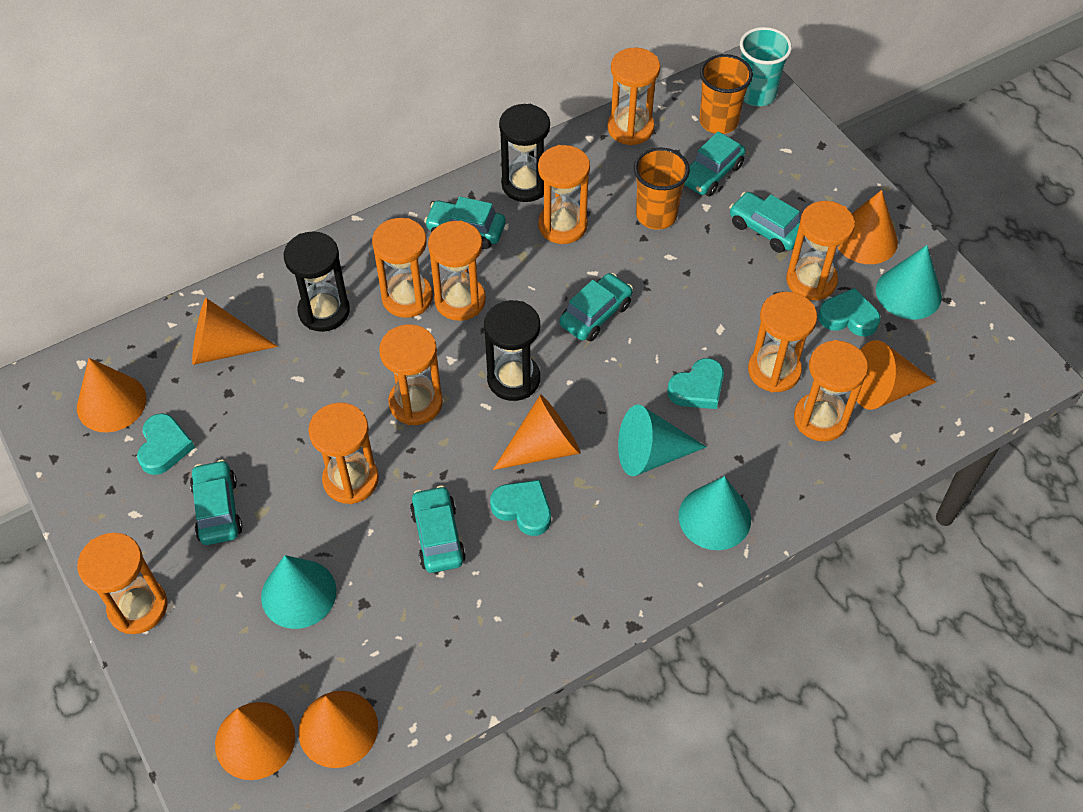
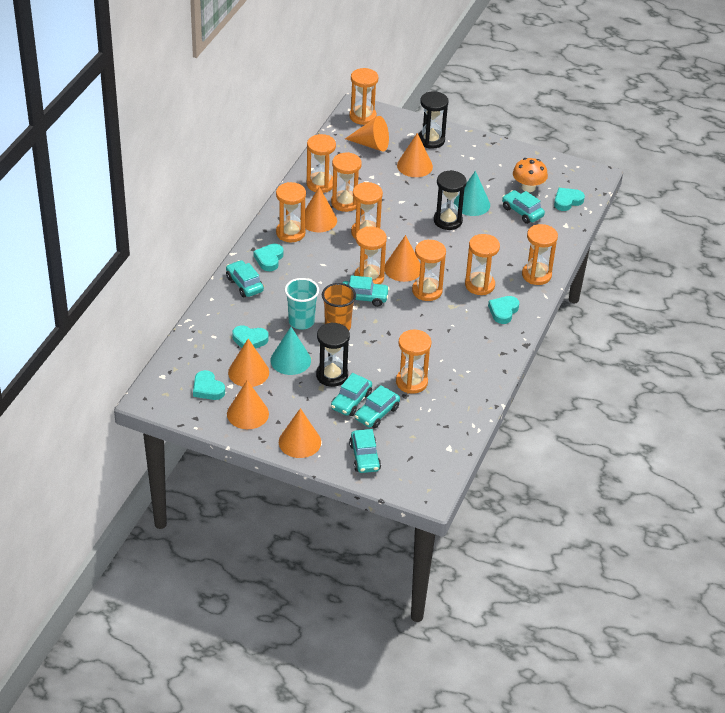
orange cup: [634,148,690,229] [699,54,753,134] = 2 -> [322,283,356,330] = 1
orange mushroom: none = 0 -> [513,158,548,192] = 1
turquoise cone: [261,555,337,629] [618,404,706,476] [679,476,751,550] [876,245,942,319] = 4 -> [270,327,311,375] [454,171,490,216] = 2
turquoise heart: [137,413,195,475] [490,480,551,536] [667,358,724,409] [818,288,881,336] = 4 -> [193,370,225,400] [232,325,268,349] [254,244,283,271] [488,296,519,324] [554,188,585,211] = 5

